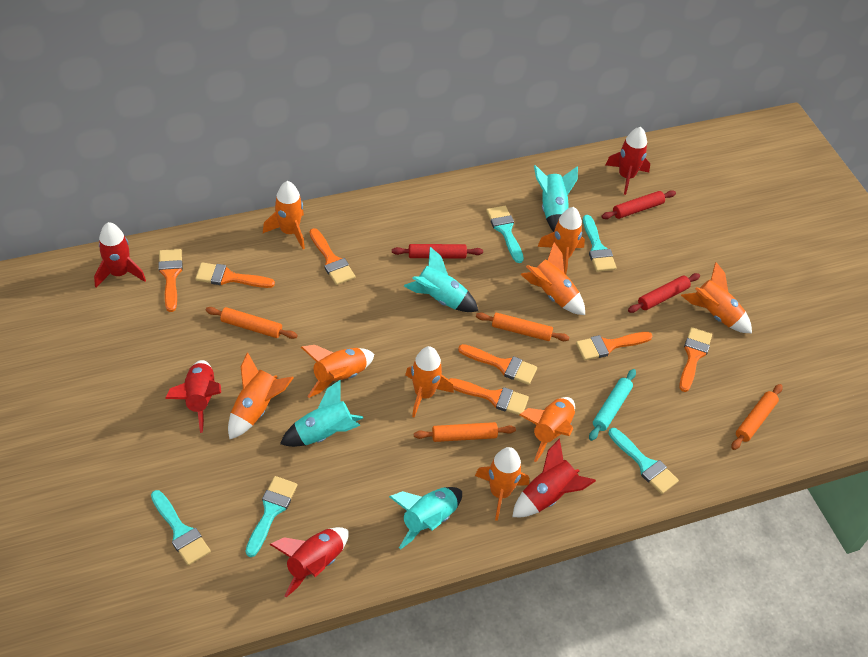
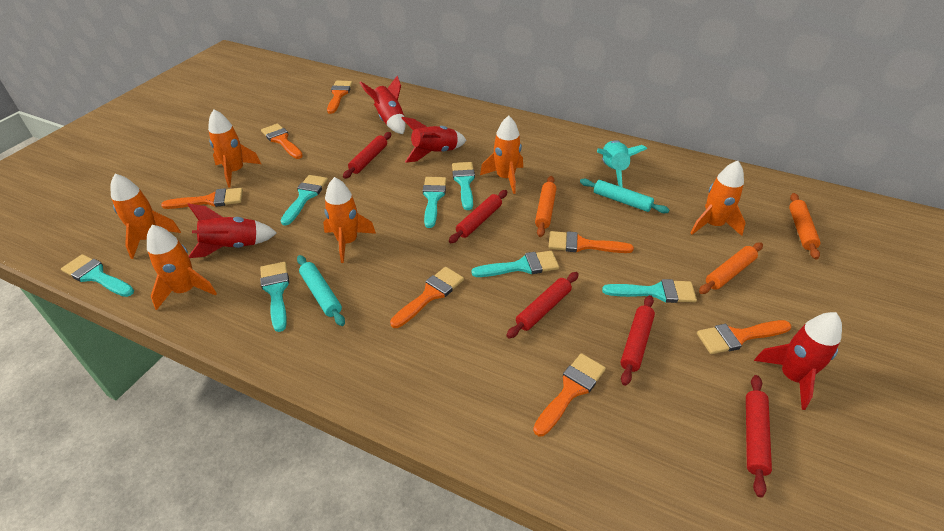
orange rocket: [228,352,294,440] [263,181,305,249] [301,345,374,398] [405,346,454,418] [475,447,529,521] [519,397,575,462] [520,243,585,315] [538,207,585,274] [681,262,752,333] = 9 -> [110,174,181,259] [147,225,217,310] [208,109,261,187] [323,177,376,263] [480,116,523,194] [690,161,746,236] = 6
orange rolling pin: [206,307,298,339] [414,422,516,442] [476,312,569,341] [731,384,783,450] = 4 -> [535,176,556,237] [699,242,763,294] [789,193,821,259] = 3
red rocket: [94,222,146,288] [165,360,221,433] [270,527,349,597] [512,439,596,517] [606,127,650,195] = 5 -> [188,203,277,258] [359,76,405,134] [402,117,467,163] [754,312,842,410] = 4
red rolling pin: [392,244,483,259] [601,190,676,219] [628,273,700,313] = 3 -> [343,132,391,179] [449,190,507,243] [506,272,579,338] [620,295,655,386] [746,375,772,497] = 5
turquoise brush: [151,490,211,565] [246,476,297,557] [486,206,524,263] [583,215,617,272] [608,428,679,494] = 5 -> [61,254,134,297] [260,262,289,332] [281,175,328,226] [423,177,447,228] [452,162,475,210] [471,251,559,277] [602,279,697,303] = 7
turquoise rocket: [280,379,363,447] [389,487,462,550] [404,247,478,312] [534,165,578,232] = 4 -> [597,140,647,187] = 1
turquoise rolling pin: [589,369,636,441] = 1 -> [297,255,345,326] [580,179,669,213] = 2

